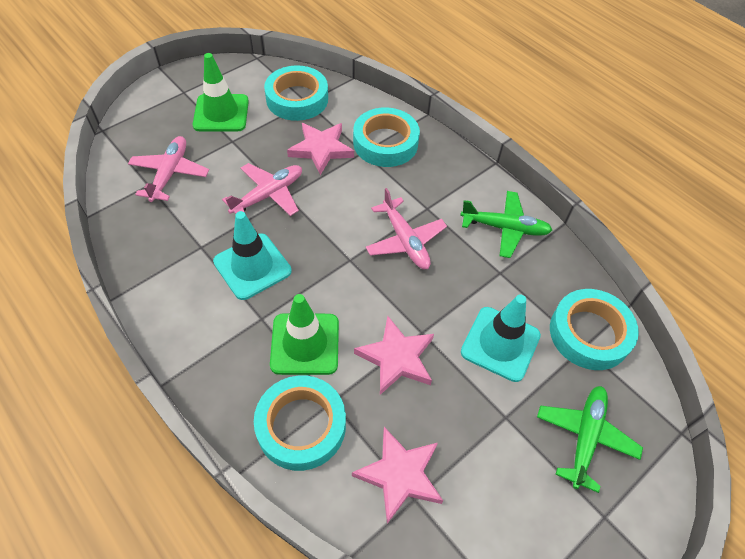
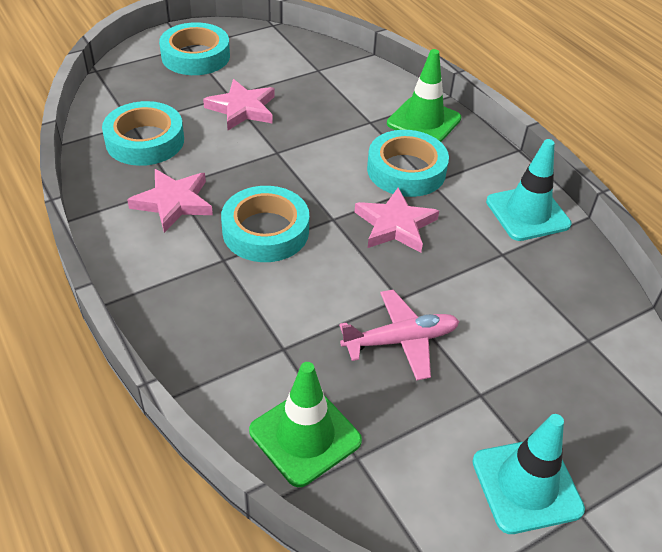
green plane: [460,191,552,258] [537,386,643,493] = 2 -> none = 0
pink plane: [128,136,209,202] [222,163,302,216] [365,188,447,269] = 3 -> [339,290,459,381] = 1

